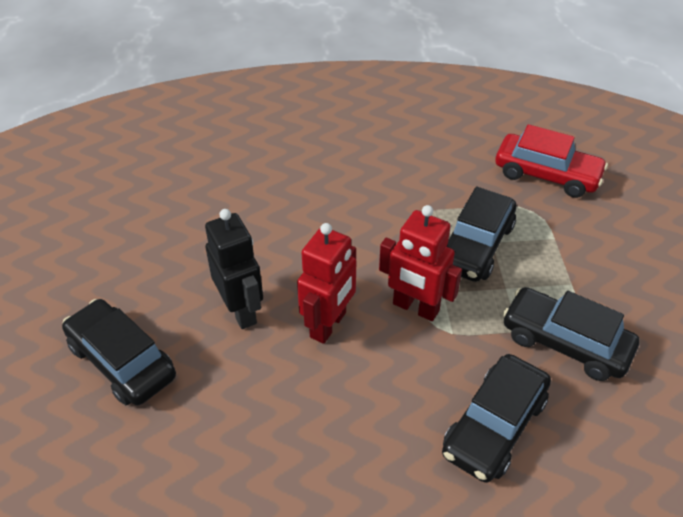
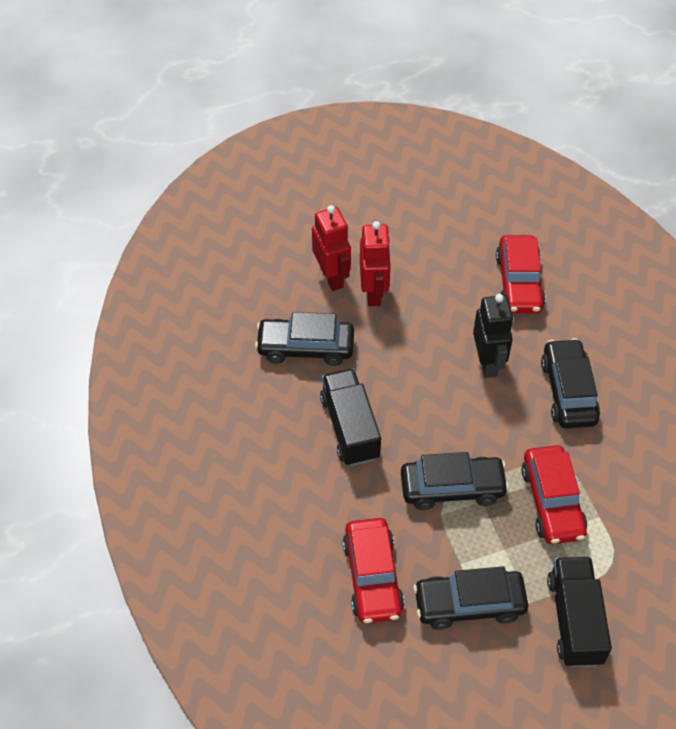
black truck: none = 0 -> [320,368,381,466] [547,557,612,667] = 2
red car: [495,124,608,198] = 1 -> [343,518,404,624] [496,235,545,314] [521,445,587,544] = 3

